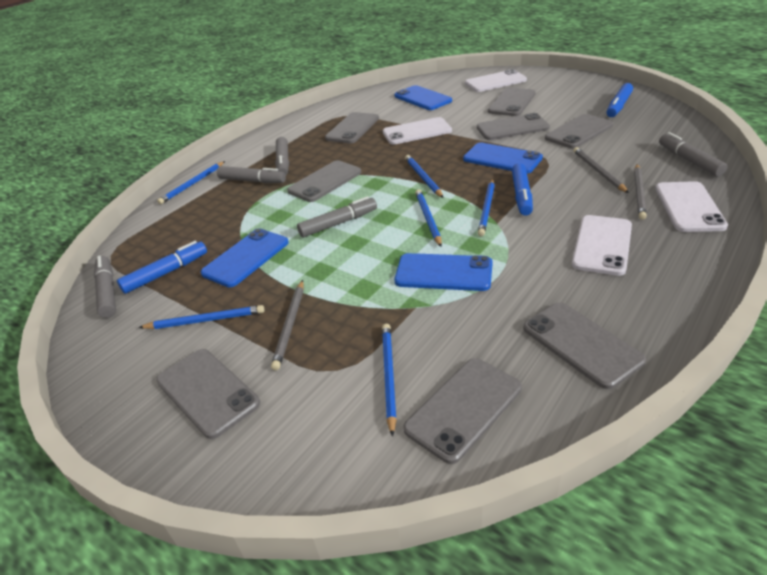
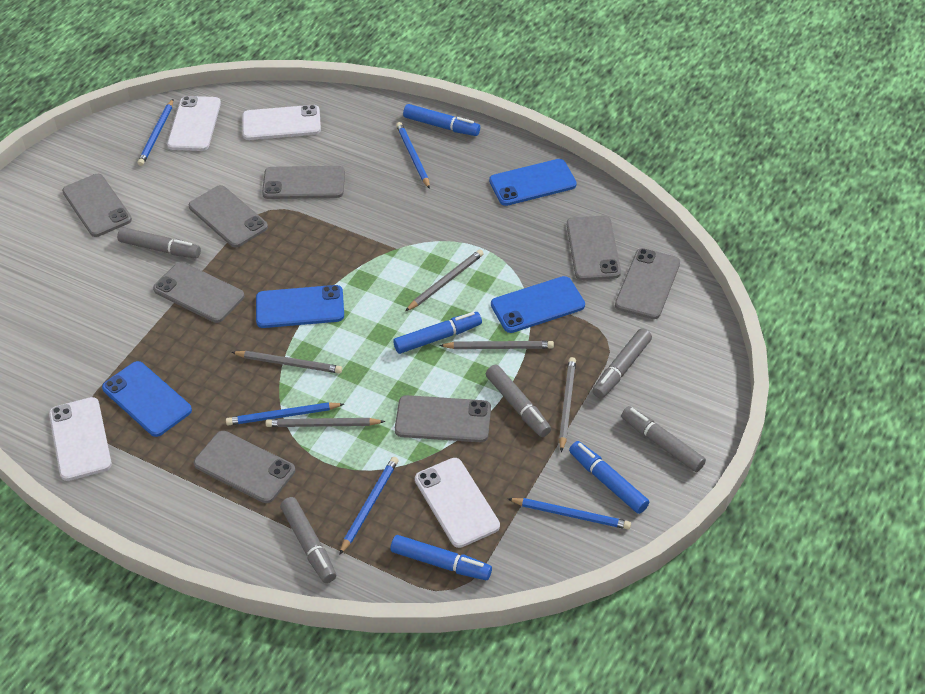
blue marker: [117,241,207,294] [512,163,533,216] [606,83,633,117] = 3 -> [391,535,492,580] [393,312,482,354] [403,104,480,136] [569,441,649,514] = 4
blue pencil: [138,305,264,329] [157,161,225,204] [382,324,397,437] [405,155,443,198] [415,189,442,247] [478,179,495,236] = 6 -> [137,99,173,166] [226,402,344,425] [339,457,398,555] [396,122,430,189] [508,498,631,530] = 5
grey pencil: [271,280,303,370] [573,147,629,193] [634,164,647,220] = 3 -> [231,351,342,373] [266,418,385,427] [405,249,484,311] [439,341,554,349] [559,357,576,452] = 5

